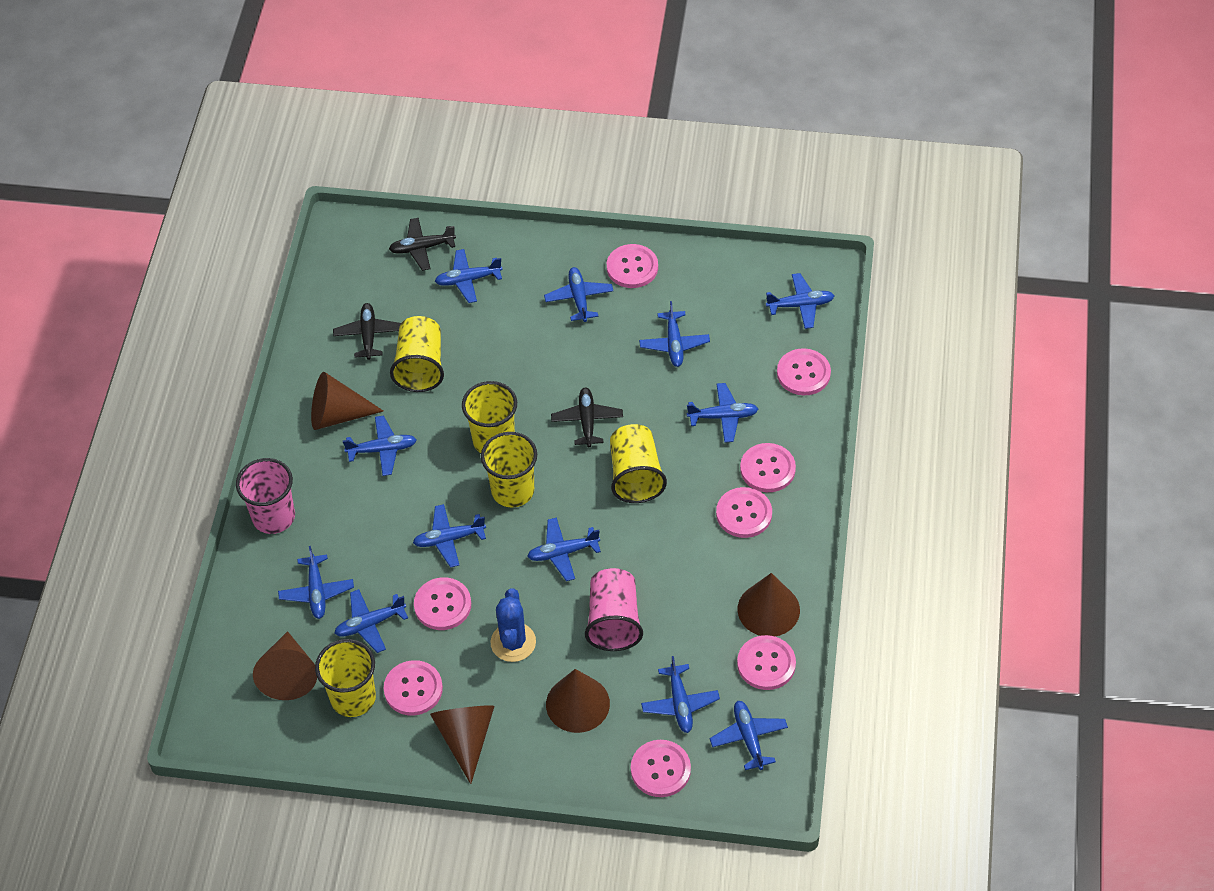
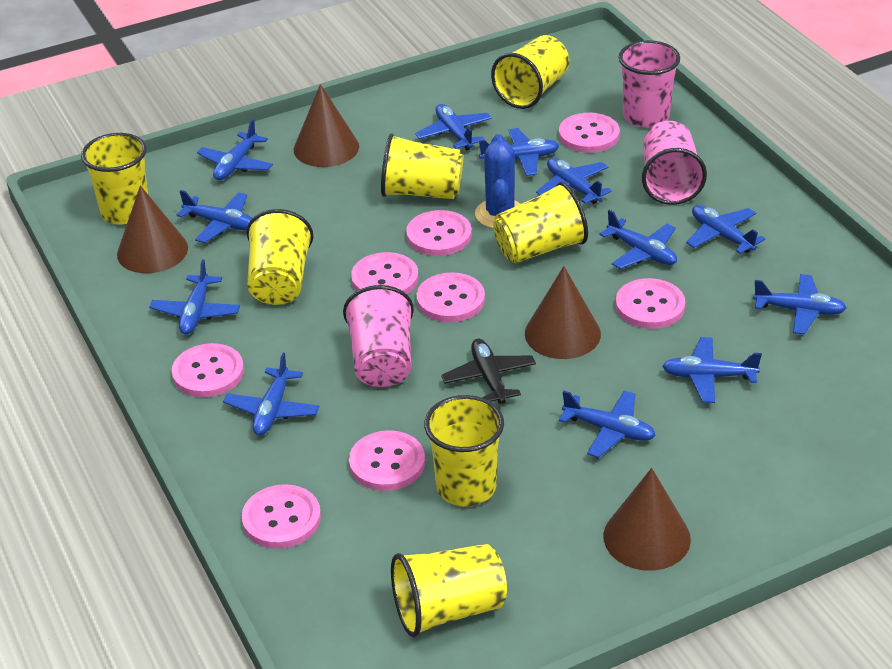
black plane: [333,303,401,360] [389,218,456,271] [551,388,623,447] = 3 -> [441,339,536,404] = 1
brown cone: [253,631,317,700] [311,372,383,430] [430,705,495,784] [546,669,610,733] [738,573,800,636] = 5 -> [117,185,188,273] [294,84,359,167] [525,266,601,359] [603,468,691,571] = 4
pink cup: [236,458,295,534] [585,568,643,651] = 2 -> [343,285,414,387] [618,40,680,128] [642,121,707,205] = 3
yellow cup: [315,639,376,717] [390,316,444,392] [462,381,517,453] [481,432,537,508] [610,424,667,503] = 5 -> [81,133,148,225] [246,209,314,305] [381,133,463,199] [391,544,507,637] [424,395,504,506] [491,35,569,109] [493,182,588,263] = 7

